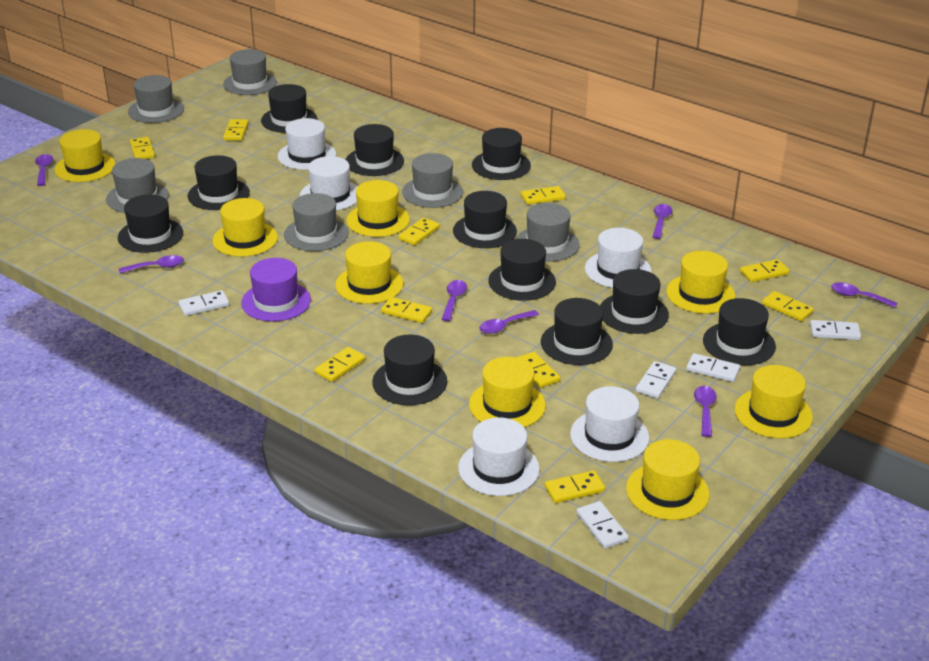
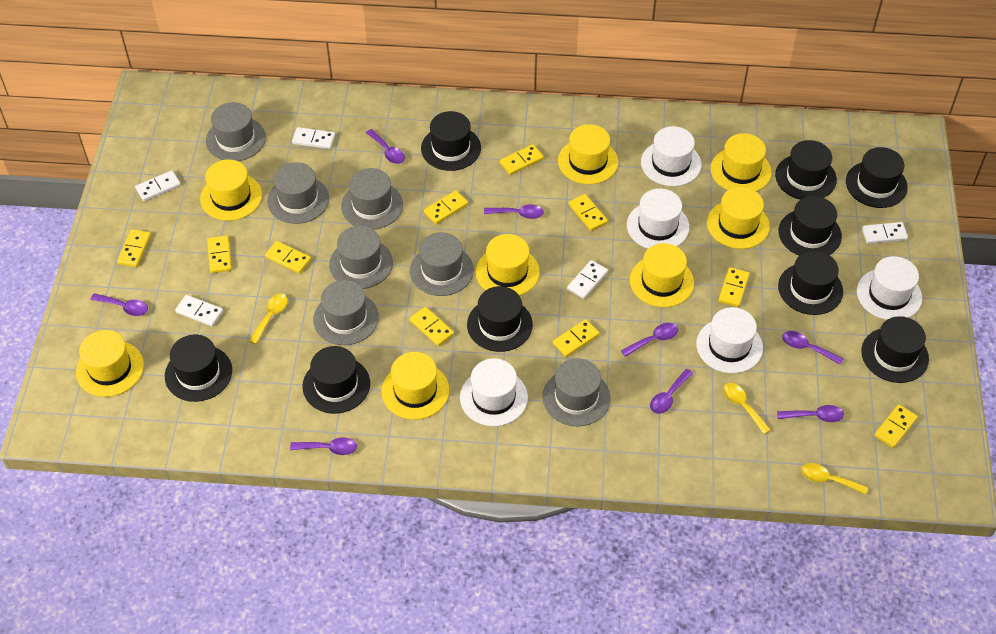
black hat: [118,194,183,253] [188,155,250,210] [261,84,317,133] [346,124,404,176] [372,334,447,405] [453,191,517,248] [472,128,531,180] [488,239,556,301] [541,298,613,365] [600,269,669,334] [703,298,776,365] = 11 -> [165,334,232,402] [303,346,370,414] [421,111,481,171] [467,286,533,352] [775,140,837,200] [778,251,843,315] [779,196,842,256] [846,147,908,208] [861,316,929,383] = 9
grey hat: [106,158,169,213] [128,75,184,123] [223,49,277,95] [284,193,348,251] [402,153,463,208] [516,203,580,262] = 6 -> [206,102,266,161] [267,162,329,224] [313,280,379,345] [329,226,393,289] [341,168,403,229] [410,232,474,296] [542,358,611,427] = 7
purple hat: [241,258,311,322] = 1 -> none = 0
purple spoon: [35,154,53,186] [119,255,184,273] [441,280,467,321] [479,310,539,334] [653,204,672,239] [694,386,717,437] [831,282,897,308] = 7 -> [90,293,148,316] [290,437,357,455] [366,129,405,164] [484,204,544,219] [621,323,678,357] [650,369,693,414] [777,405,844,422] [782,331,843,365] = 8
yellow spoon: none = 0 -> [249,294,288,344] [723,383,771,434] [801,463,868,494] = 3

